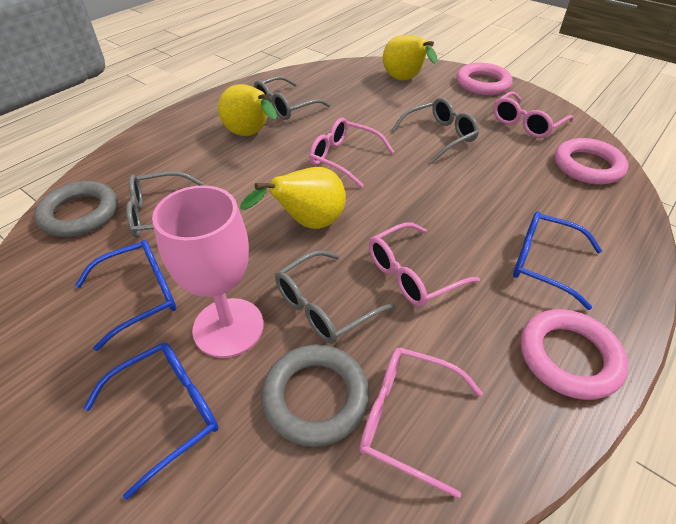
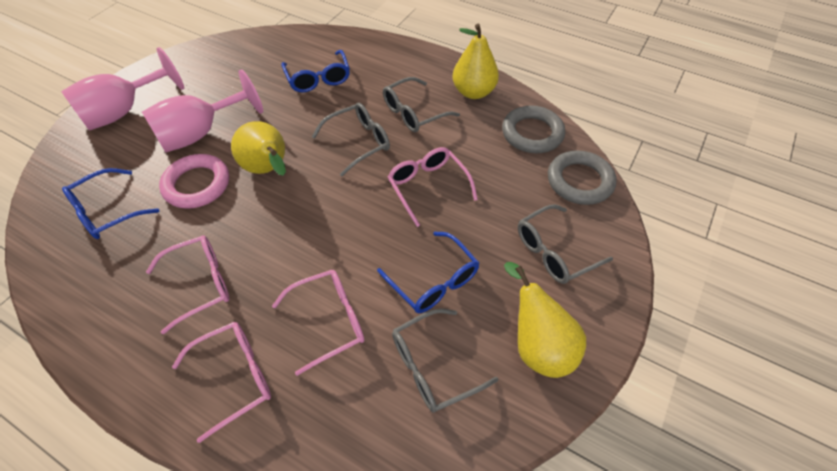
pink goblet: [152,185,264,358] = 1 -> [61,47,184,131] [142,69,263,153] = 2
pink ring: [456,63,512,95] [521,309,628,400] [555,138,628,185] = 3 -> [159,154,229,209] = 1

